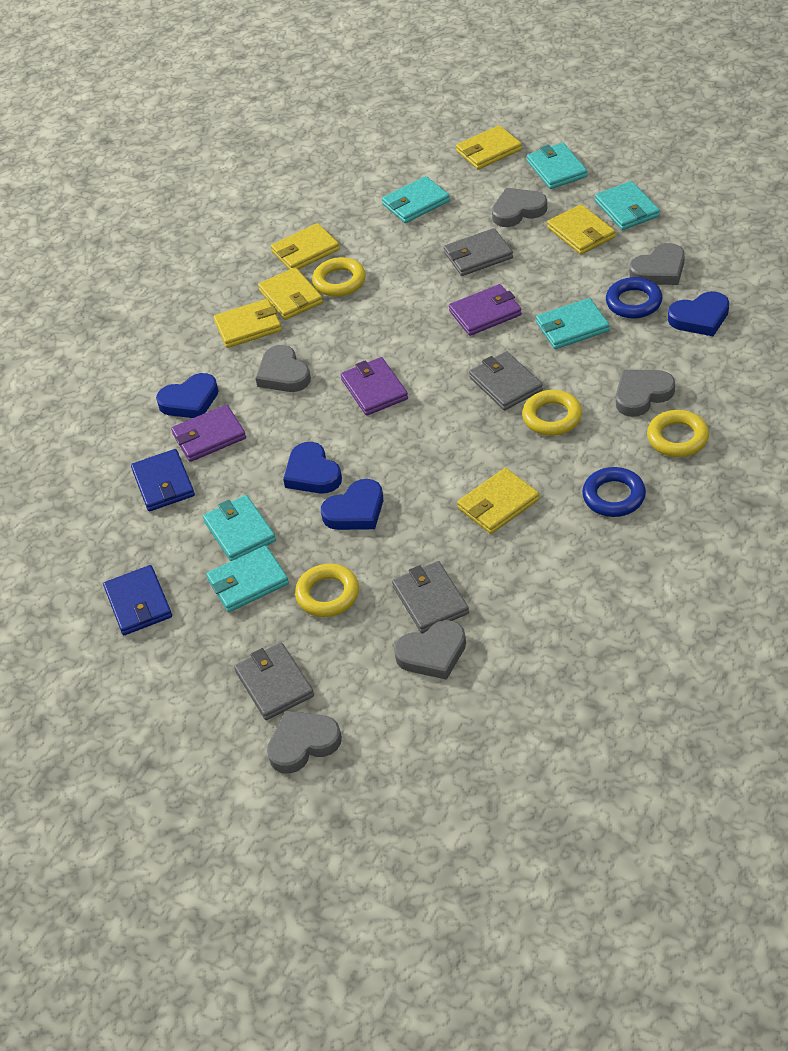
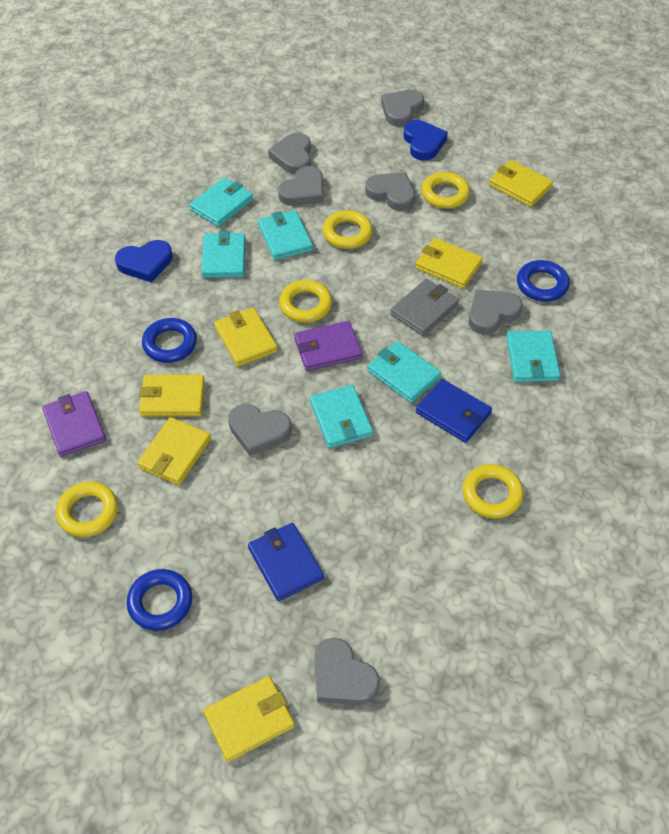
blue heart: [156,373,219,418] [283,442,342,494] [321,479,383,530] [668,291,729,336] = 4 -> [115,240,173,283] [403,120,448,161] = 2
blue ring: [582,467,646,517] [606,277,662,319] = 2 -> [127,569,192,631] [142,318,197,363] [517,260,570,302] = 3
grey heart: [255,345,311,392] [267,710,342,774] [394,620,466,680] [492,188,547,227] [616,370,675,417] [629,243,685,285] = 6 -> [228,404,292,456] [268,133,311,174] [278,166,323,206] [314,638,380,705] [365,172,415,211] [381,90,424,127] [469,290,523,334] = 7
grey wallet: [234,643,314,720] [392,561,469,633] [444,228,513,276] [469,351,543,410] = 4 -> [390,279,459,336] = 1
purple wallet: [171,405,246,462] [341,357,408,416] [449,284,522,336] = 3 -> [42,391,106,457] [294,321,362,371] = 2
yellow ring: [295,564,359,617] [312,257,366,297] [522,390,582,436] [647,410,709,457] = 4 -> [56,482,118,537] [279,280,332,323] [323,210,373,249] [422,172,470,209] [463,464,524,518] = 5

